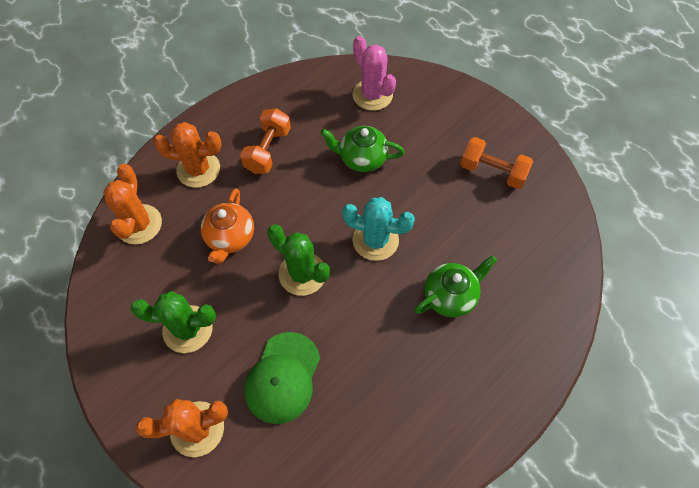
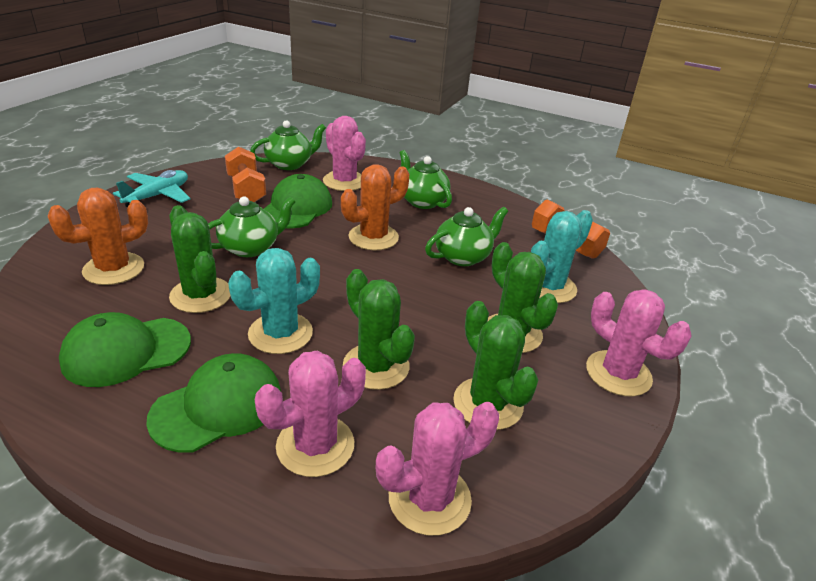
green cactus: [131,291,216,353] [267,224,330,296] = 2 -> [169,205,230,313] [343,269,415,390] [453,301,538,430] [488,242,558,353] = 4
green cap: [245,332,320,424] = 1 -> [59,312,191,387] [146,353,281,453] [264,174,332,228] = 3
green teapot: [320,126,404,172] [415,256,497,317] = 2 -> [208,197,296,257] [250,120,326,170] [399,150,452,209] [425,207,508,266] = 4
orange cactus: [103,164,162,245] [136,399,228,457] [154,122,221,188] = 3 -> [47,188,148,285] [341,164,409,250] = 2
orange teapot: [201,188,254,264] = 1 -> none = 0
pink cactus: [352,36,396,111] = 1 -> [255,351,366,477] [323,116,366,191] [376,402,499,536] [586,289,692,396] = 4
turquoise cactus: [342,197,415,261] = 1 -> [228,248,320,354] [531,210,593,303] = 2
turquoise plane: none = 0 -> [113,170,190,208] = 1

